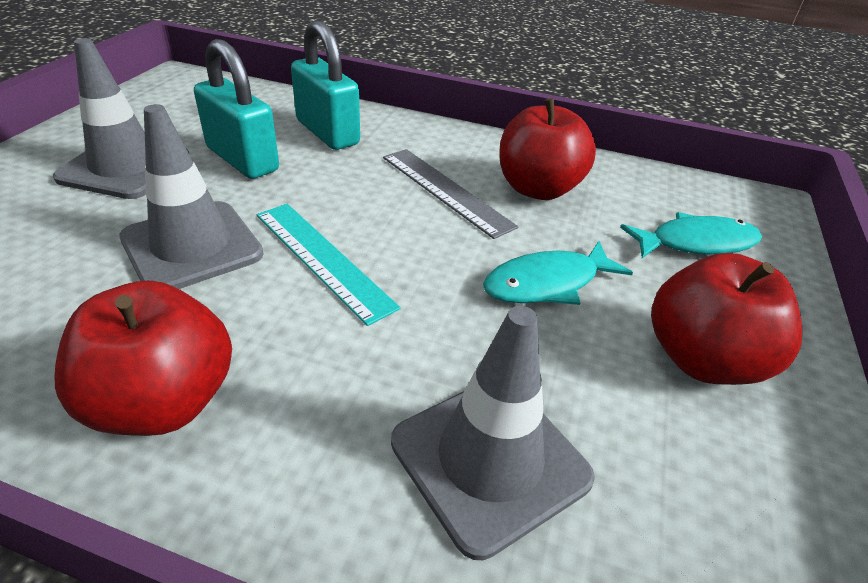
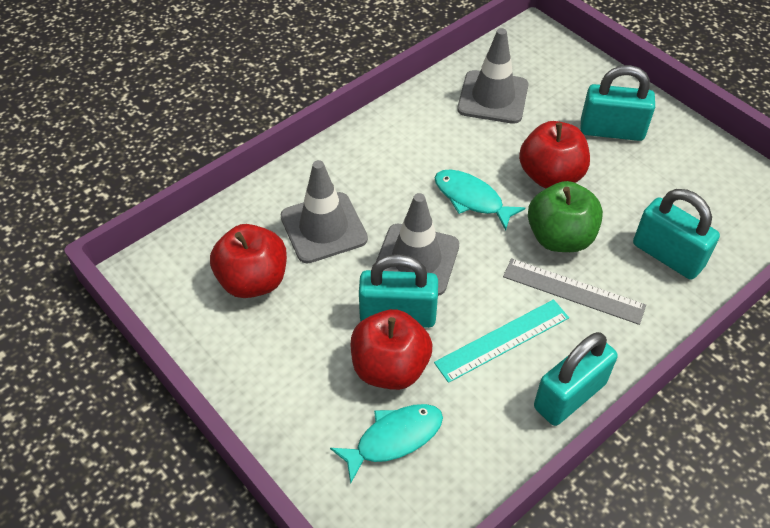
green apple: none = 0 -> [528,181,603,252] = 1
turquoise padlock: [194,39,279,179] [291,21,360,150] = 2 -> [359,254,438,328] [534,332,618,426] [581,65,655,141] [633,189,720,280] = 4

